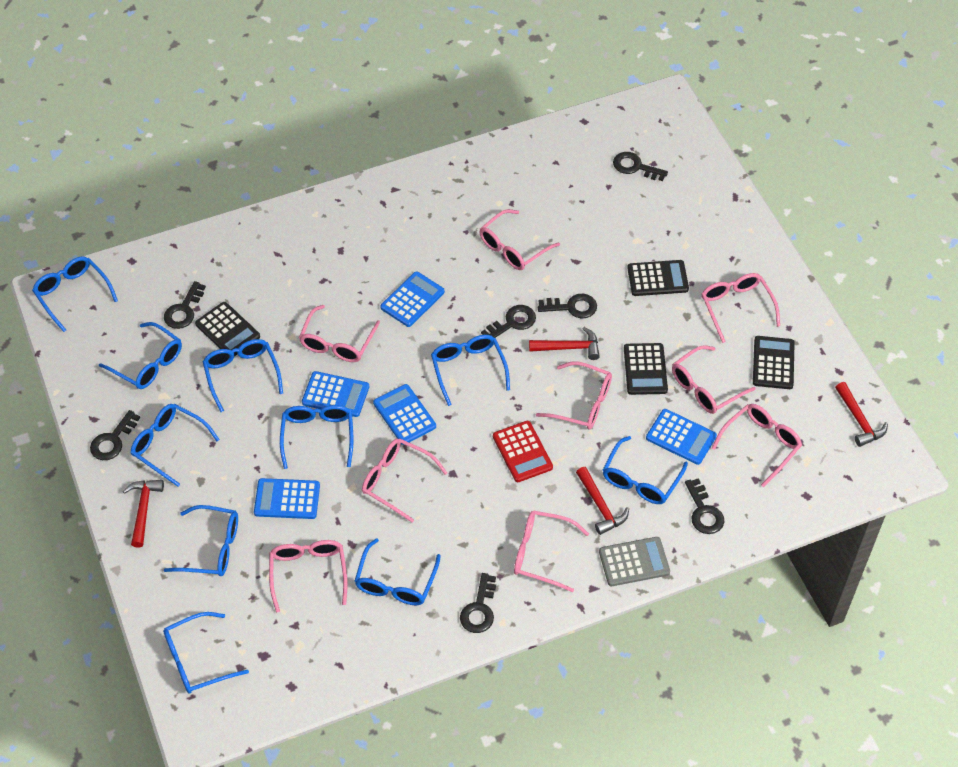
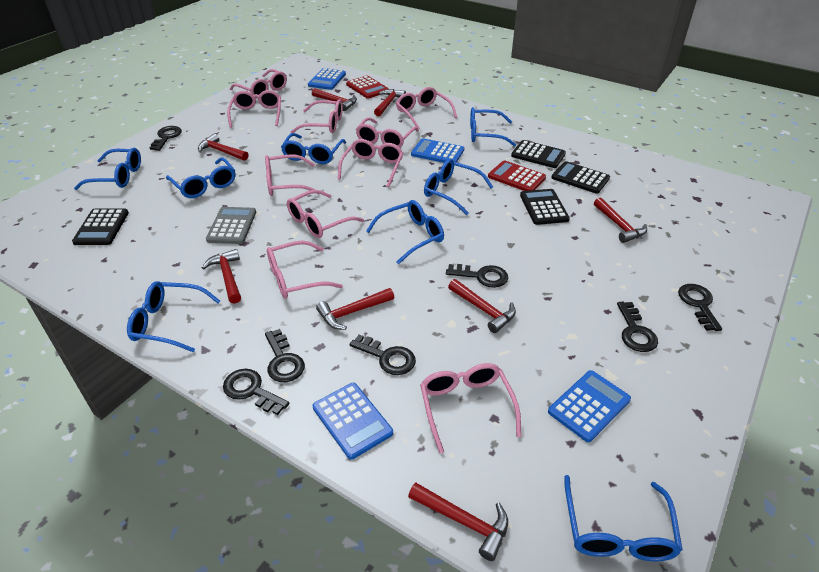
blue calculator: [254,478,320,519] [302,371,369,417] [373,384,436,445] [380,271,445,327] [646,409,717,465] = 5 -> [308,68,346,90] [313,383,393,460] [411,138,464,163] [548,370,631,442] = 4
blue glasses: [32,256,118,332] [99,322,182,389] [131,404,220,487] [163,612,249,694] [164,505,238,576] [203,339,283,412] [280,405,353,469] [355,538,441,605] [431,335,510,406] [603,436,688,504] = 10 -> [74,148,141,190] [127,281,220,352] [166,157,235,198] [281,133,346,164] [366,200,444,264] [424,159,493,215] [470,107,516,147] [564,475,683,561] = 8
pink glasses: [269,540,348,612] [299,305,380,362] [362,438,447,523] [480,209,560,270] [514,510,589,592] [536,362,612,429] [672,345,756,414] [702,273,780,343] [712,404,802,487] = 9 -> [227,90,281,128] [230,69,287,99] [265,154,319,196] [267,241,343,299] [287,190,364,238] [291,99,343,133] [338,139,403,187] [356,117,419,147] [396,87,457,130] [420,363,521,453] = 10
red calculator: [493,421,553,482] = 1 -> [346,75,389,99] [488,160,546,191] = 2
red hammer: [123,480,164,548] [529,327,600,360] [576,467,629,535] [835,382,888,447] = 4 -> [198,134,249,161] [202,249,241,304] [312,88,357,111] [316,288,394,330] [374,89,406,116] [408,483,508,561] [448,279,516,333] [594,197,647,243] = 8

